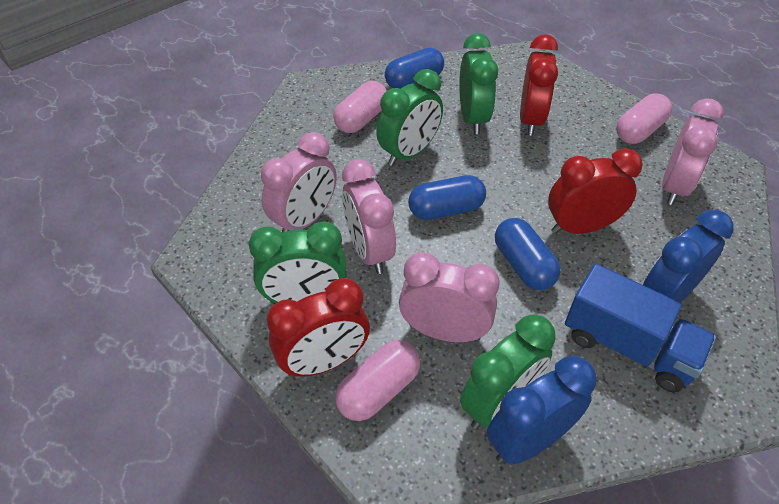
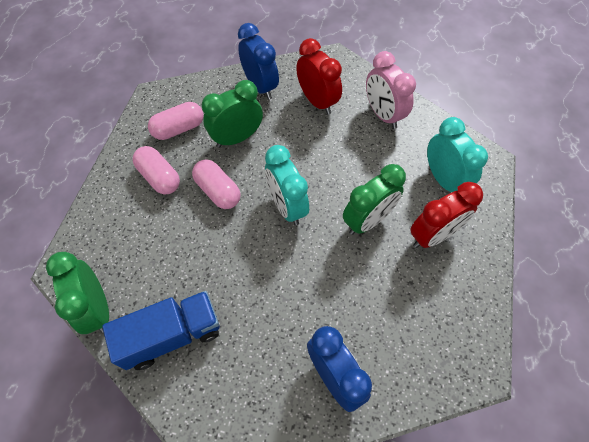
blue capsule: [385,48,444,89] [408,175,486,220] [495,218,561,290] = 3 -> none = 0
green clock: [249,221,347,304] [376,69,443,166] [459,33,498,134] [460,314,556,429] = 4 -> [46,252,109,334] [202,80,263,148] [343,164,406,235] = 3
pink clock: [261,132,336,233] [342,159,396,274] [399,252,499,342] [662,99,724,205] = 4 -> [366,51,416,129] = 1
red clock: [267,278,370,377] [520,34,558,136] [548,148,643,234] = 3 -> [296,38,342,115] [410,182,483,248] = 2
turquoise clock: none = 0 -> [265,145,309,225] [427,117,488,192] = 2

